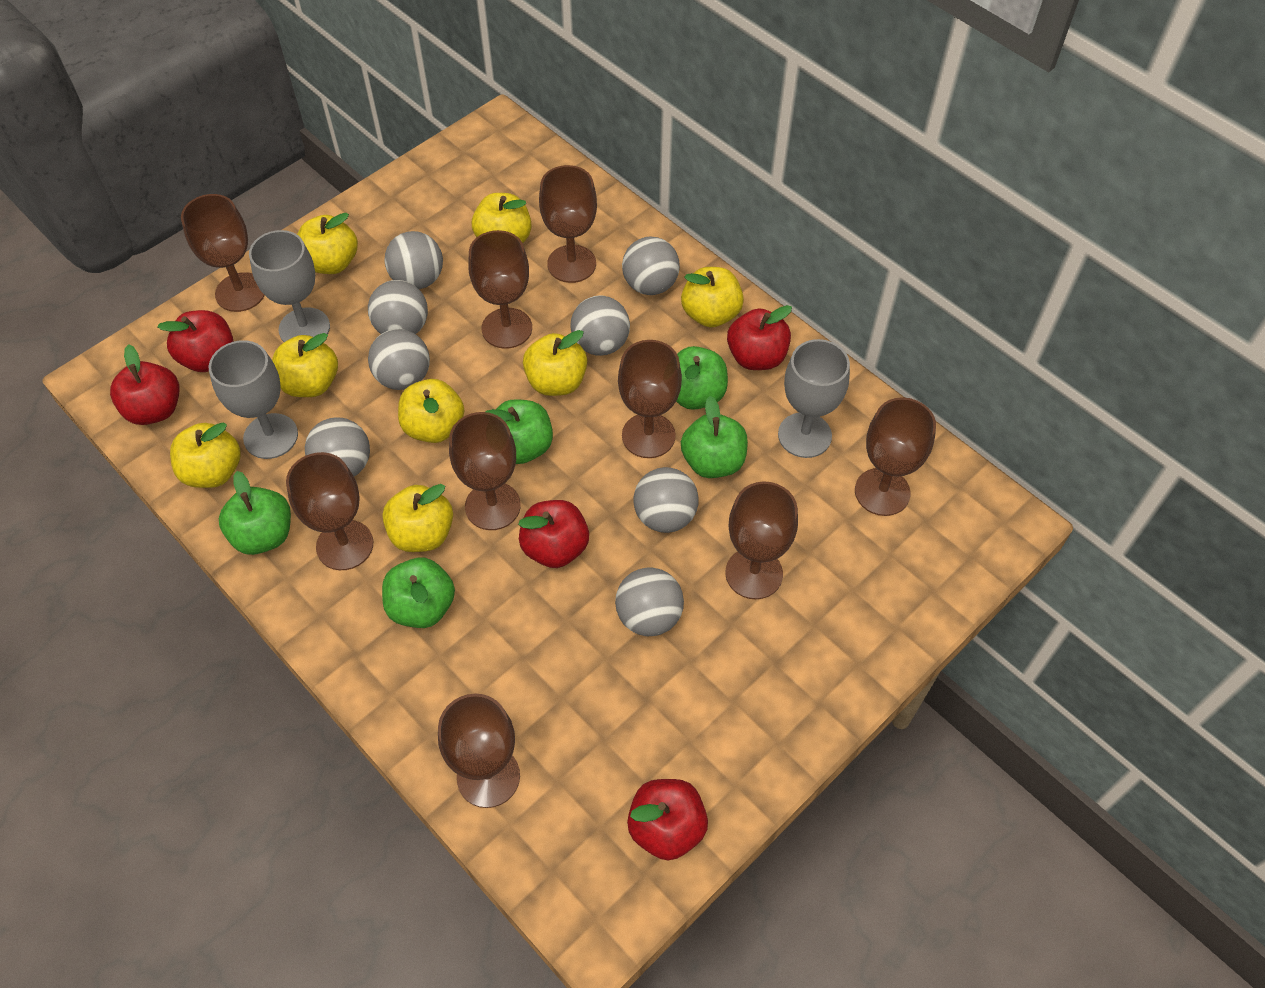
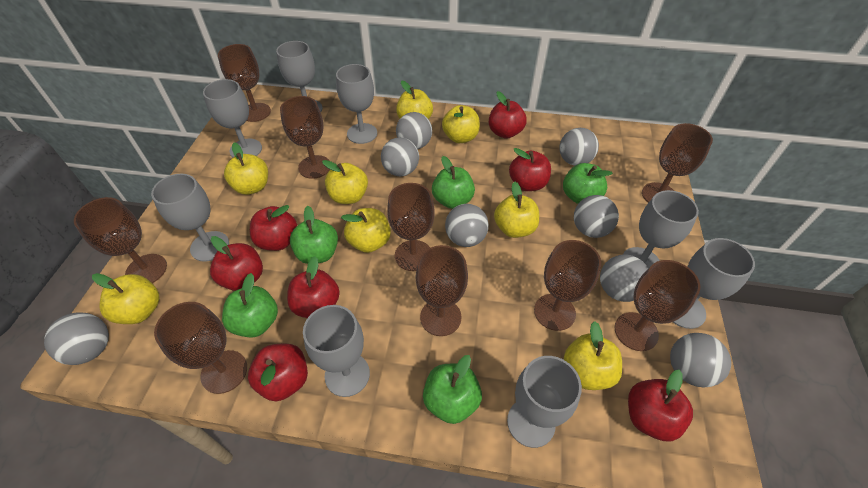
grey goblet: [208,340,298,459] [249,230,330,342] [778,339,850,458] = 3 -> [151,174,229,262] [203,79,262,158] [276,41,322,112] [303,305,370,397] [336,64,377,144] [507,356,582,448] [623,190,699,269] [673,238,755,329] = 8
red apple: [110,344,180,425] [157,310,234,372] [518,500,589,568] [627,779,708,860] [727,305,792,370] = 5 -> [210,236,263,291] [248,343,308,401] [250,205,297,251] [287,256,340,318] [489,91,527,139] [509,148,551,191] [628,370,693,441] = 7

